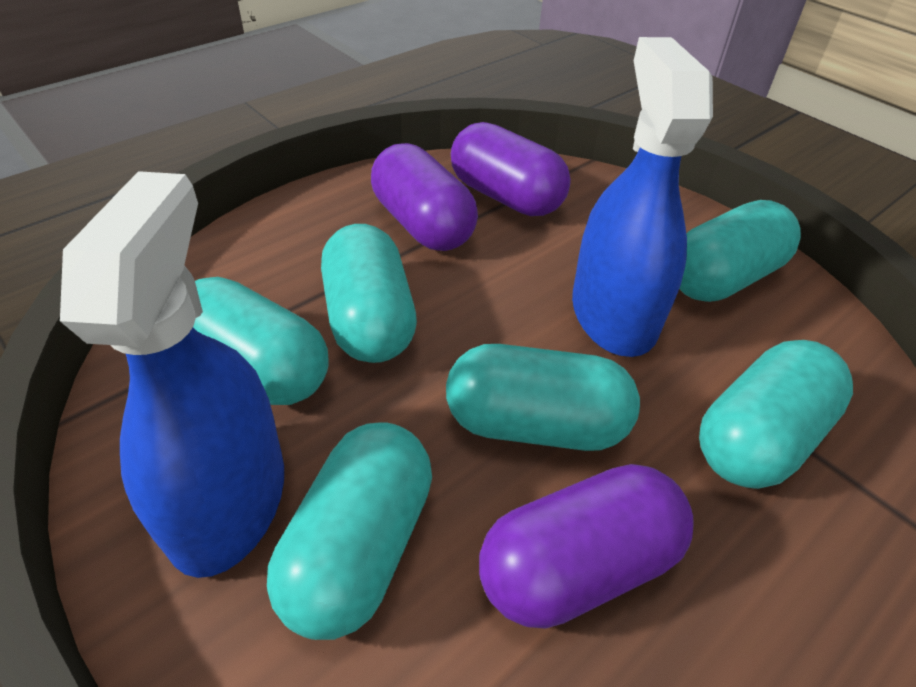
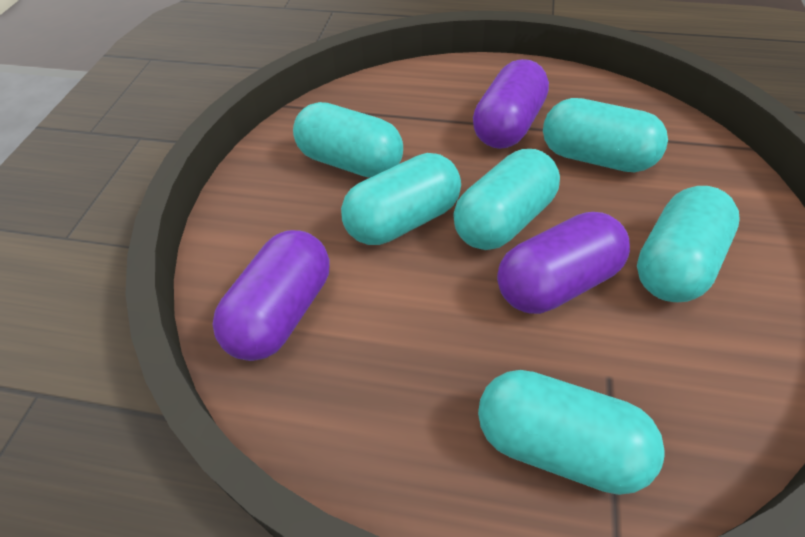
blue spray bottle: [60,171,284,578] [572,37,713,357] = 2 -> none = 0

